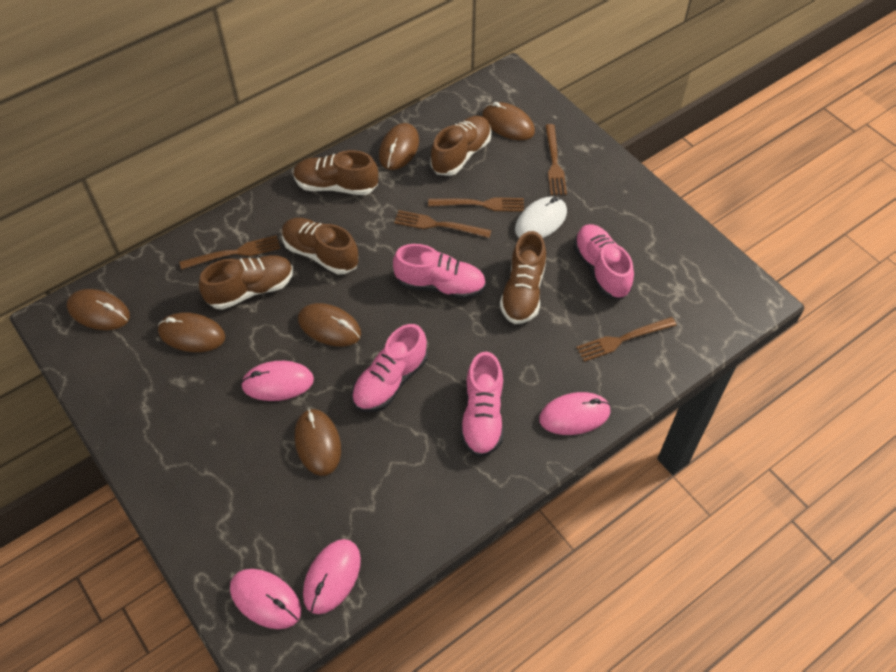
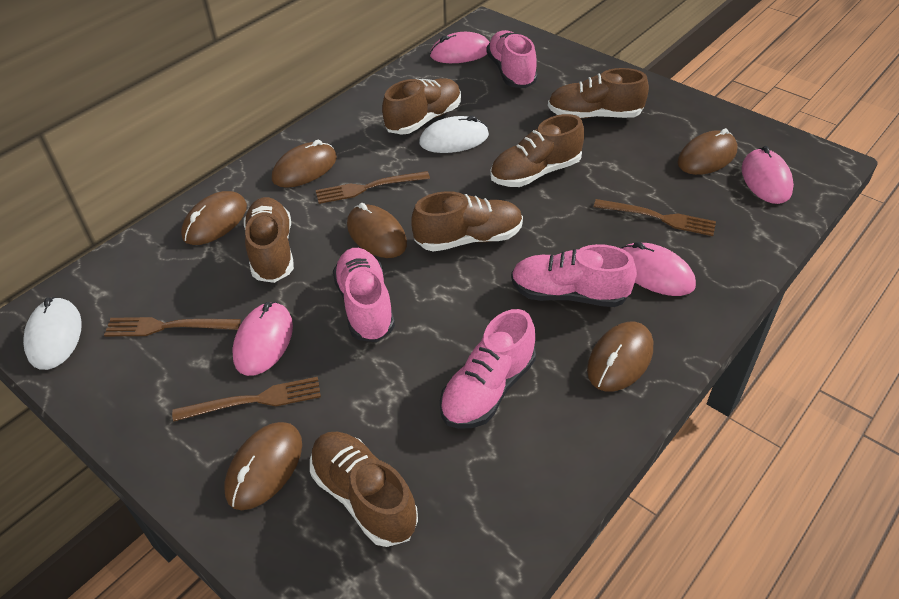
brown fork: [180,235,280,270] [394,210,492,238] [428,198,524,212] [545,124,567,195] [576,317,677,362] = 5 -> [104,317,241,337] [172,377,321,422] [316,171,430,204] [594,199,716,236] = 4
brown shoe: [199,255,293,310] [282,218,359,274] [293,150,378,195] [431,116,491,176] [500,231,546,324] = 5 -> [244,197,294,283] [310,432,418,547] [382,78,461,135] [411,191,523,252] [490,114,584,187] [548,68,649,119] = 6
white mouse: [515,197,567,238] = 1 -> [23,297,82,370] [419,116,489,153] = 2

